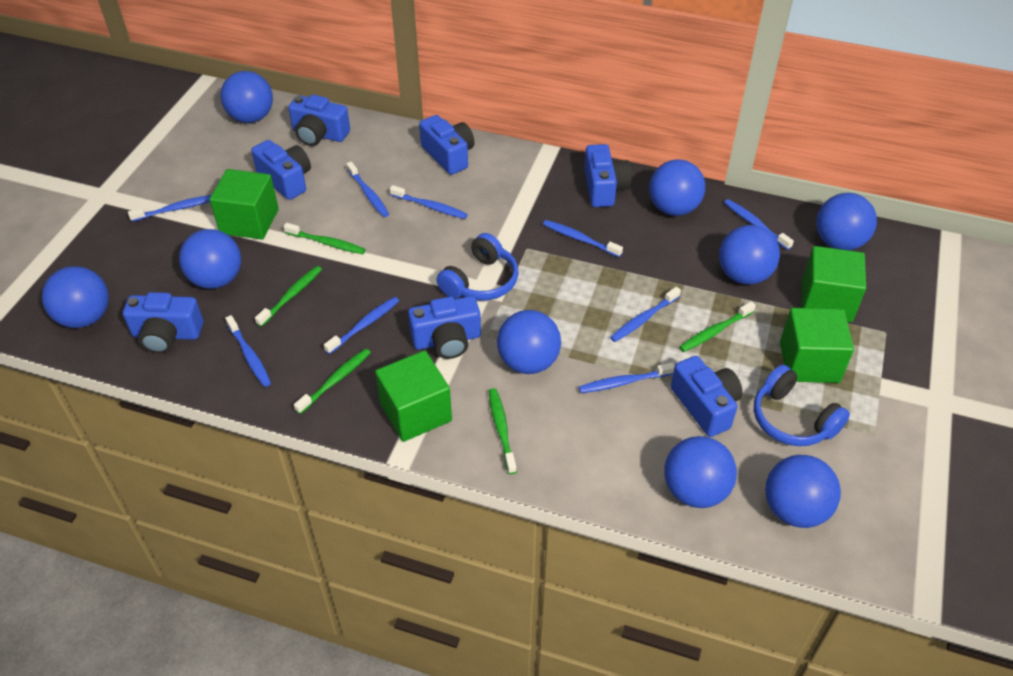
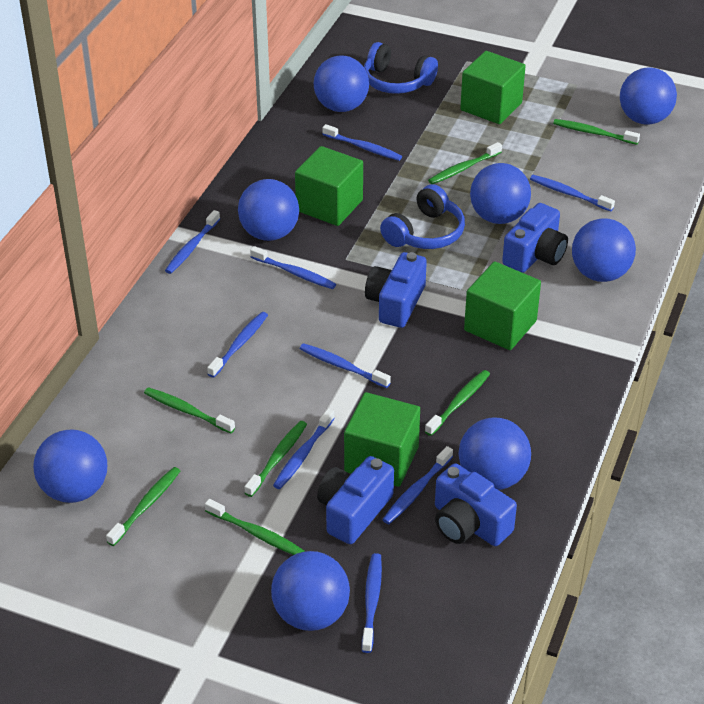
blue ball: [42,266,109,328] [179,229,241,289] [220,71,273,123] [497,310,561,374] [649,159,705,216] [665,436,737,508] [719,225,780,285] [765,455,841,528] [816,193,877,250] = 9 -> [33,430,107,503] [238,179,299,241] [271,551,350,631] [314,55,369,112] [459,417,531,490] [470,163,531,224] [572,218,636,282] [620,67,677,125] = 8
blue camera: [123,292,203,354] [251,140,311,200] [288,95,350,146] [408,296,481,359] [419,115,475,175] [584,144,632,207] [671,356,743,437] = 7 -> [317,456,394,544] [365,252,427,328] [435,463,517,546] [502,203,568,273] = 4
green toothbrush: [255,266,322,327] [283,223,366,254] [294,348,371,414] [489,388,517,474] [679,301,756,352] = 5 -> [106,467,180,546] [144,387,235,433] [205,499,304,555] [245,421,307,497] [425,370,490,436] [428,142,502,184] [553,119,640,145] = 7

